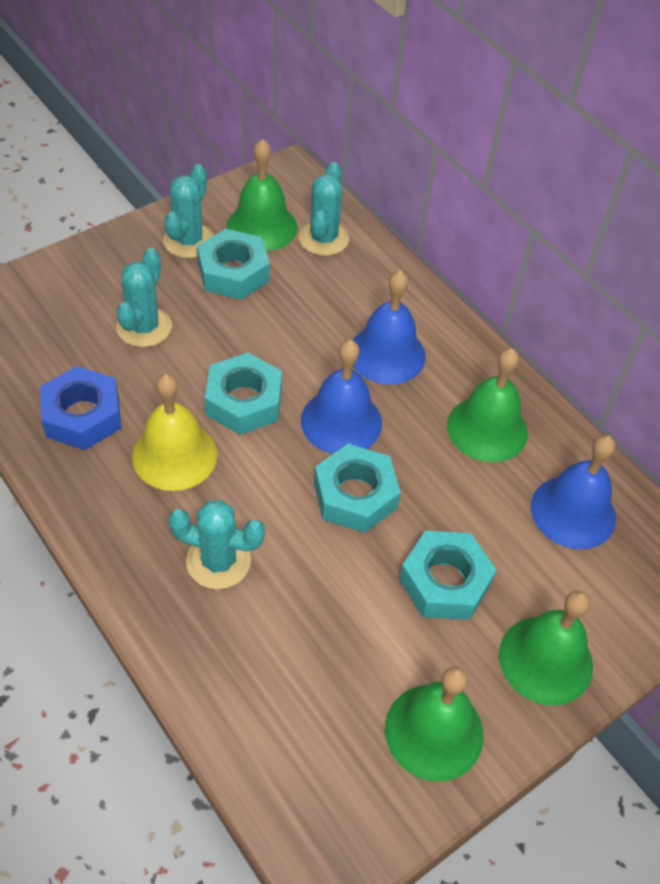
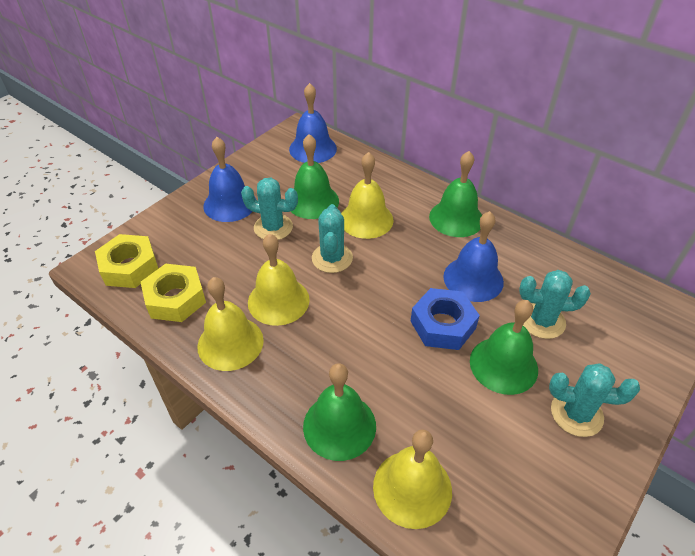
turquoise nut: [197,229,270,300] [205,353,282,435] [314,444,401,533] [399,531,496,620] = 4 -> none = 0
yellow bell: [132,374,218,491] = 1 -> [197,277,264,371] [248,234,310,326] [341,152,393,239] [373,429,452,529] = 4
yellow nut: none = 0 -> [95,234,159,288] [141,264,206,322] = 2

